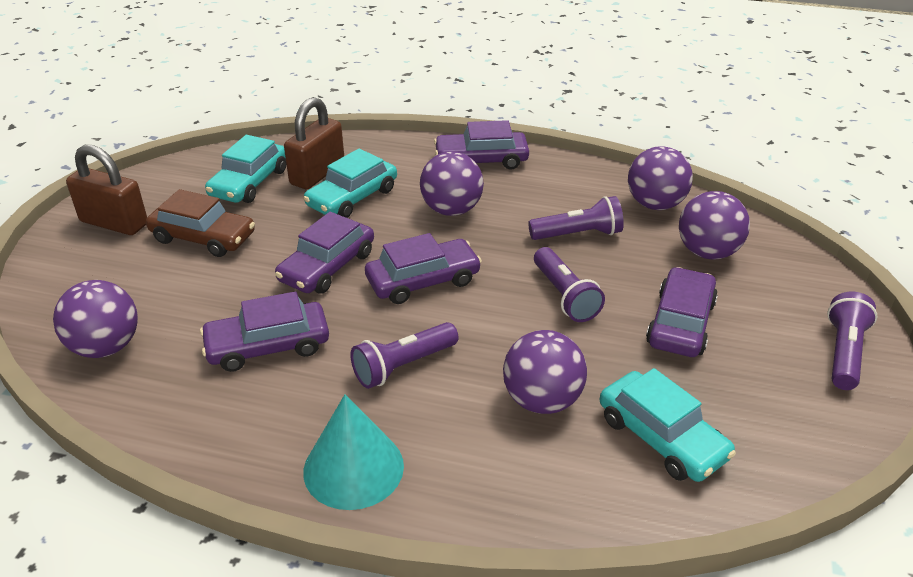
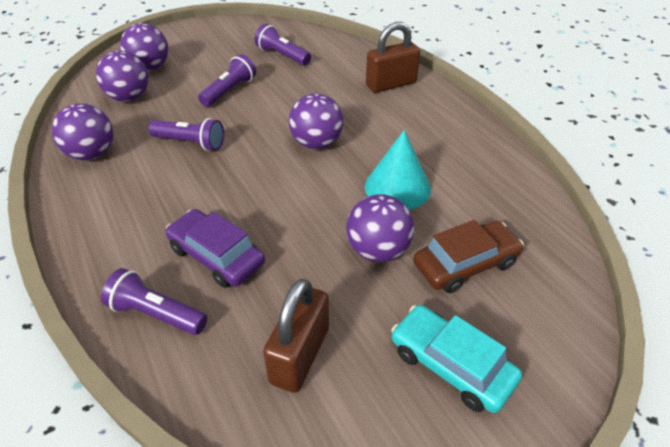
purple car: [200,291,329,372] [275,212,374,294] [365,233,482,304] [434,120,529,170] [646,267,718,357] = 5 -> [165,209,265,288] = 1
turquoise car: [205,135,286,203] [303,149,397,218] [600,368,736,482] = 3 -> [391,305,522,413] = 1

